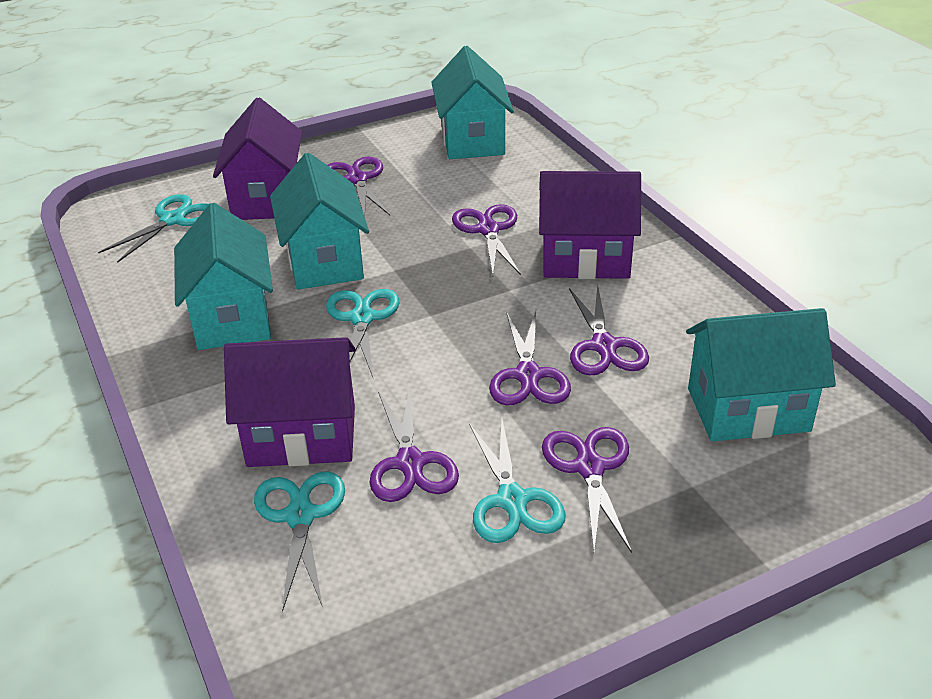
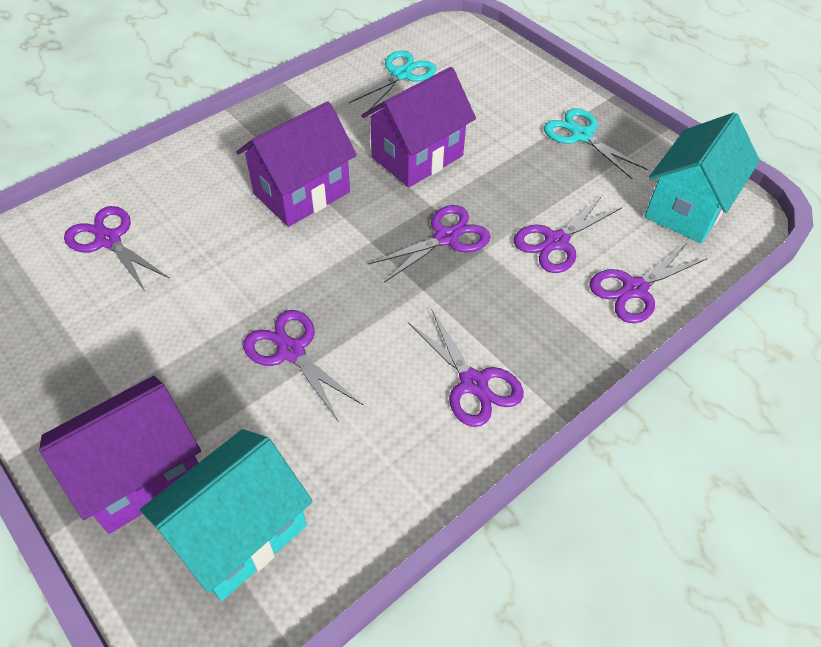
turquoise house: [174,203,273,350] [270,153,369,290] [431,46,514,159] [686,308,836,442] = 4 -> [140,429,313,601] [644,112,760,243] = 2
turquoise scissors: [98,194,209,263] [254,471,345,612] [326,289,399,377] [469,420,566,543] = 4 -> [349,51,436,111] [544,108,648,179] = 2

